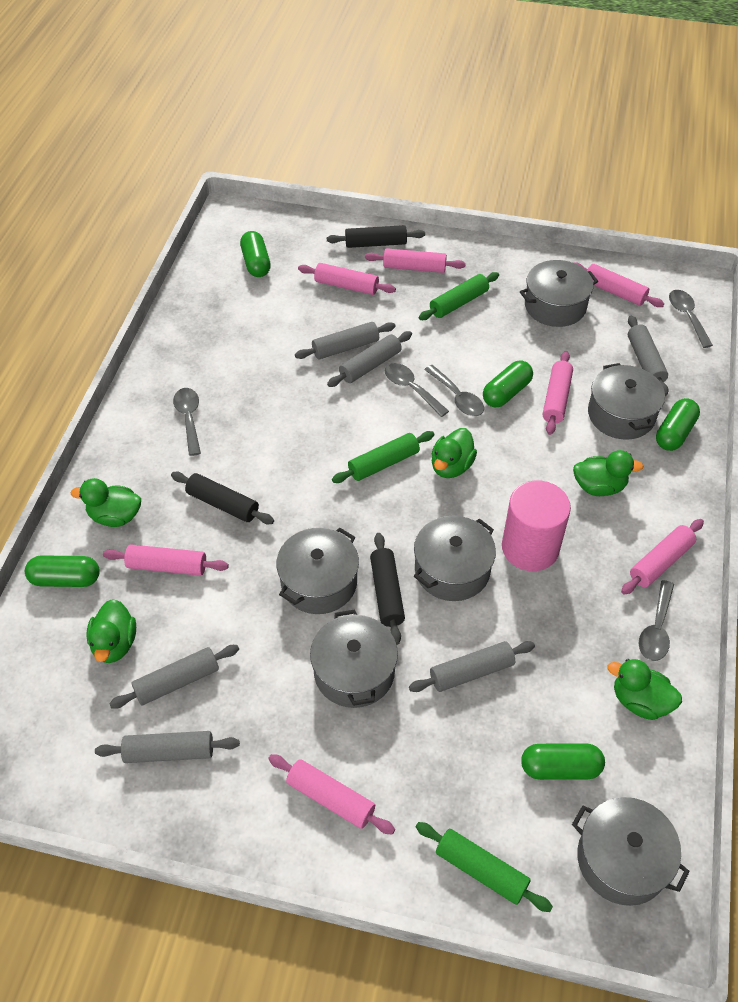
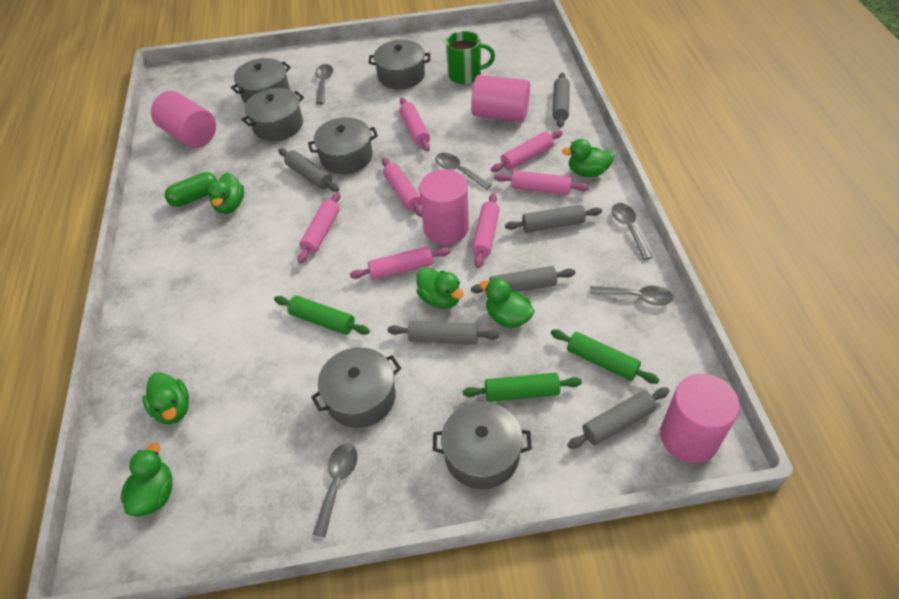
black rolling pin: [171,472,274,524] [327,225,425,248] [370,533,405,645] = 3 -> none = 0
green capsule: [25,555,100,587] [240,231,271,277] [483,360,533,408] [521,743,605,780] [656,398,700,451] = 5 -> [165,172,217,207] = 1
green duck: [71,478,141,527] [86,599,136,663] [432,428,477,478] [573,450,644,496] [608,659,682,720] = 5 -> [120,442,172,516] [142,372,189,424] [208,173,244,214] [416,267,464,309] [479,278,535,328] [562,139,615,177] = 6
green mug: none = 0 -> [446,31,495,84] = 1
pink cylinder: [502,480,571,571] = 1 -> [151,91,216,148] [419,169,469,245] [471,75,530,122] [660,374,740,463] = 4

